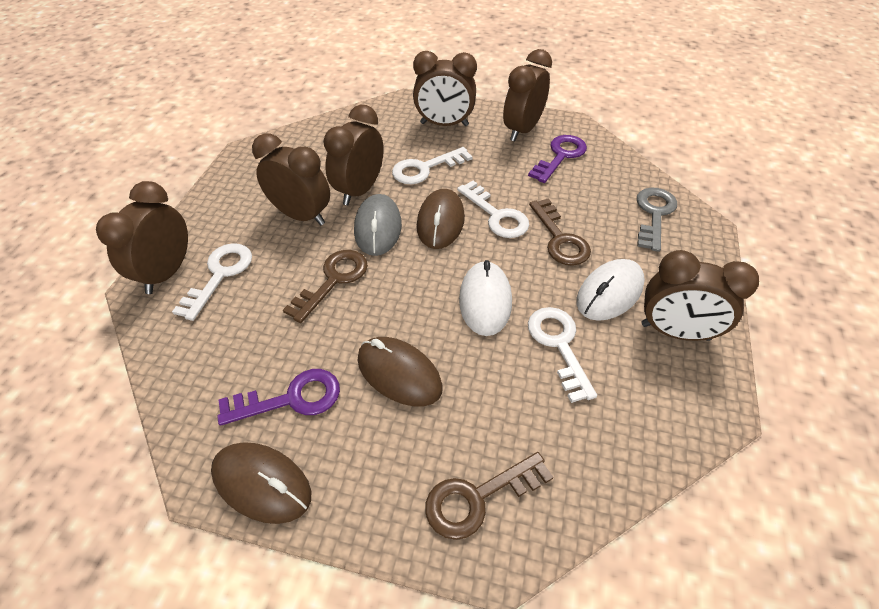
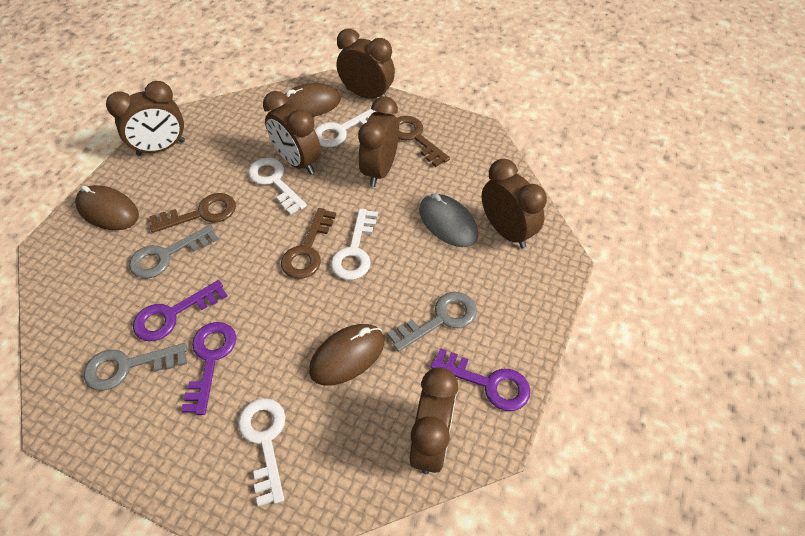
grey key: [637,188,677,252] = 1 -> [84,343,187,390] [129,225,219,278] [387,292,477,352] = 3
purple key: [217,369,340,426] [528,135,587,183] = 2 -> [133,280,228,341] [181,322,236,415] [431,348,530,411] = 3
white mouse: [459,260,512,336] [576,259,645,321] = 2 -> none = 0

